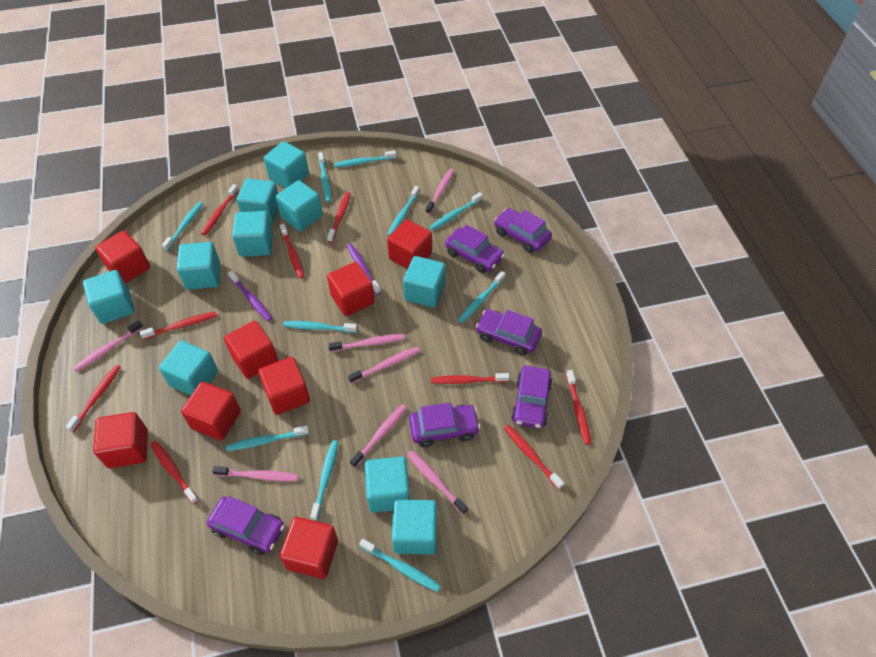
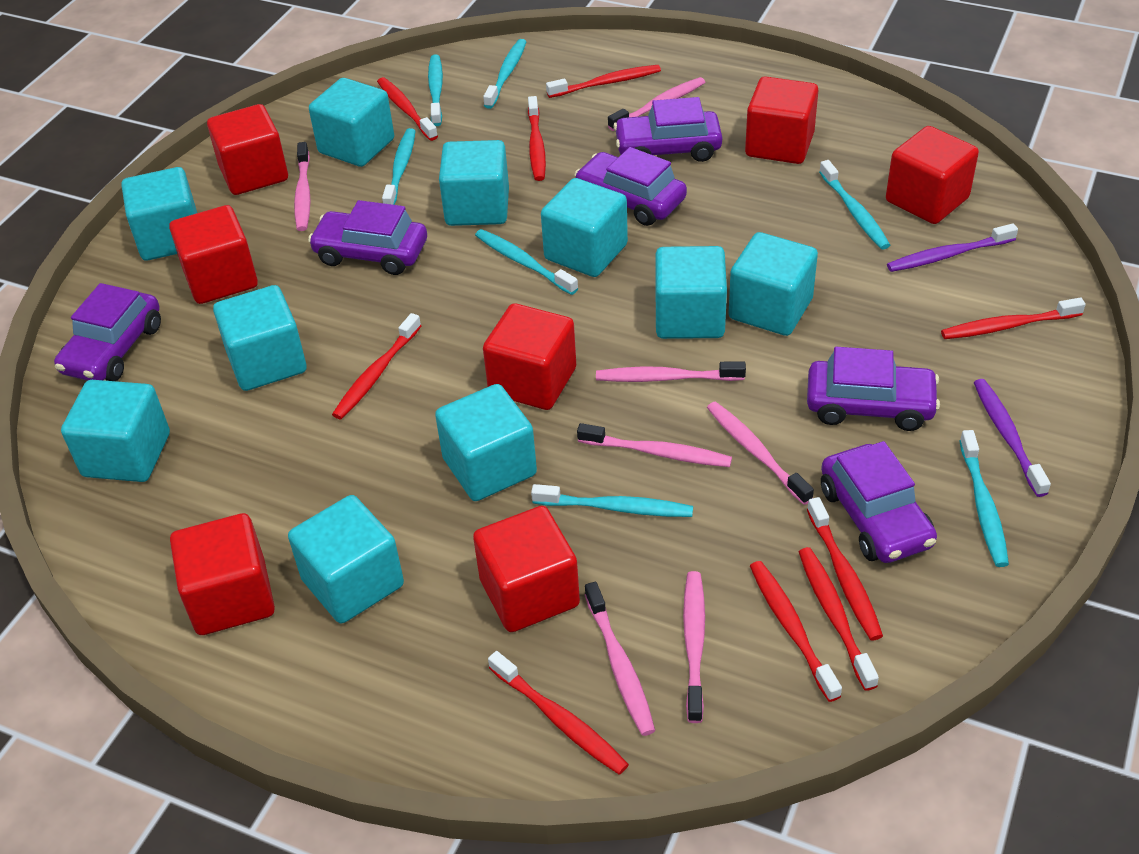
red cube: [93,412,148,468] [95,231,150,283] [181,382,241,440] [224,321,278,379] [258,357,310,415] [280,517,338,579] [327,262,375,316] [387,219,432,269] = 8 -> [169,205,258,304] [170,513,275,635] [207,104,288,195] [473,506,580,632] [483,303,576,410] [745,76,818,164] [886,126,979,224] = 7
turquoise toothbrush: [162,201,204,251] [226,425,309,451] [283,321,357,333] [310,440,338,521] [318,152,331,202] [334,150,396,168] [359,539,441,592] [387,186,420,236] [429,192,483,231] [458,271,505,323] = 10 -> [382,128,415,205] [428,54,443,126] [475,229,578,295] [483,39,526,109] [531,484,693,517] [819,160,890,249] [959,430,1009,567] = 7

